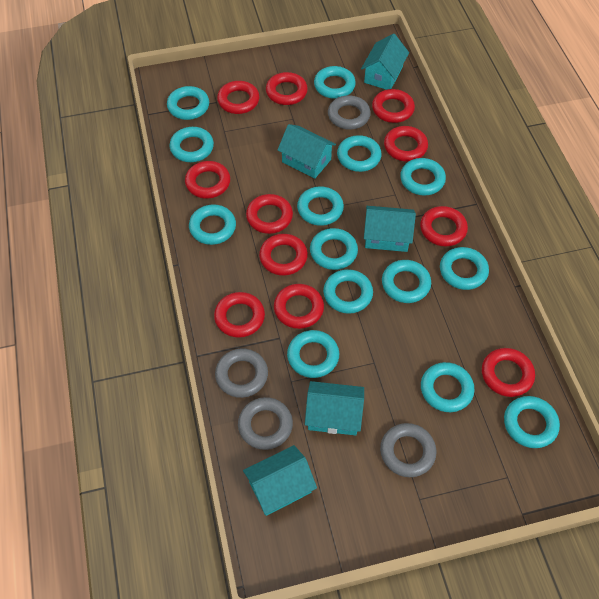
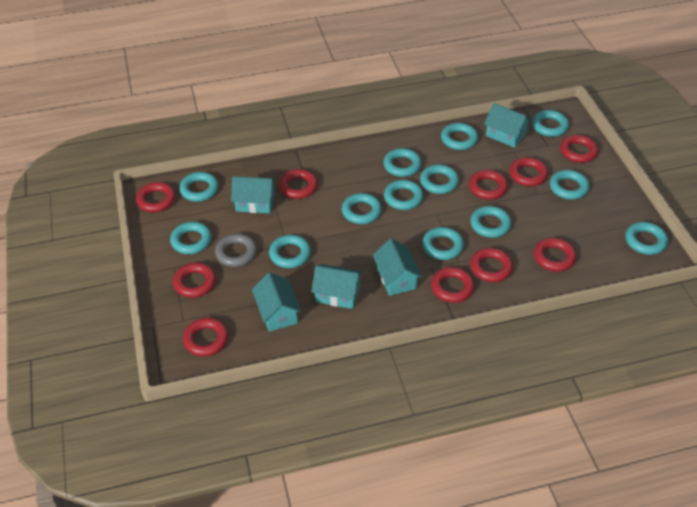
grey ring: [215,348,268,398] [238,397,293,450] [328,95,371,129] [380,423,436,477] = 4 -> [215,234,257,267] = 1
red ring: [185,161,230,199] [214,292,265,338] [217,81,259,114] [246,194,293,234] [259,234,308,276] [266,72,308,105] [274,284,324,329] [372,89,415,123] [384,126,428,162] [420,206,468,247] [482,348,535,397] = 11 -> [136,182,176,212] [173,262,216,298] [183,318,229,357] [279,169,318,199] [431,267,475,303] [469,170,508,200] [470,248,513,282] [509,157,548,186] [534,238,577,272] [560,135,599,163] = 10
turquoise ring: [167,86,209,120] [170,127,214,162] [189,204,236,245] [287,330,339,378] [297,186,344,226] [310,228,358,270] [314,66,356,99] [323,269,373,314] [337,135,382,172] [382,260,431,303] [400,158,446,196] [421,362,475,412] [440,247,489,290] [504,396,560,448] = 14 -> [170,222,212,254] [179,172,219,202] [269,235,311,268] [342,193,382,224] [383,148,422,177] [384,180,424,210] [420,164,459,194] [422,227,464,260] [441,123,478,150] [470,206,511,238] [532,110,569,137] [550,170,590,200] [625,222,668,255] = 13

